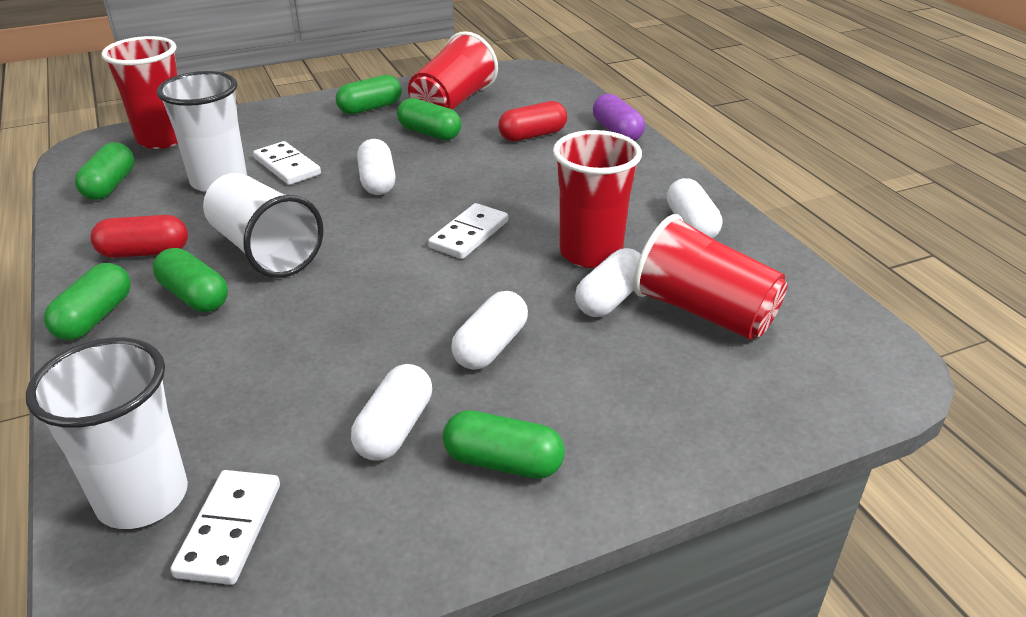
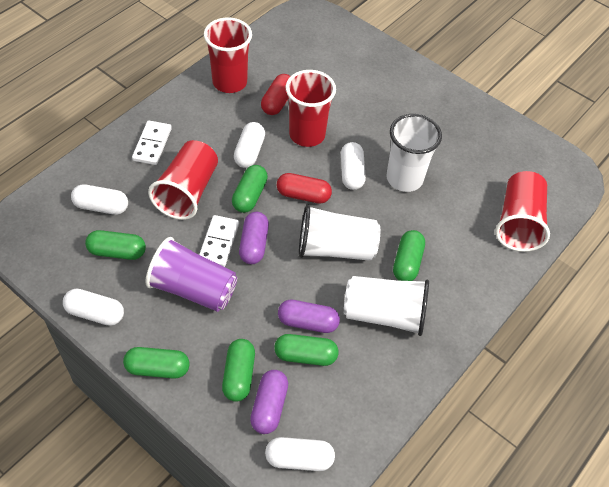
purple capsule: [593,94,645,141] = 1 -> [239,212,269,264] [250,370,288,434] [278,300,340,333] = 3
purple cup: none = 0 -> [145,237,237,312] = 1
white domino: [170,470,280,585] [253,141,321,185] [428,203,508,259] = 3 -> [132,120,172,165] [199,215,239,267] = 2

